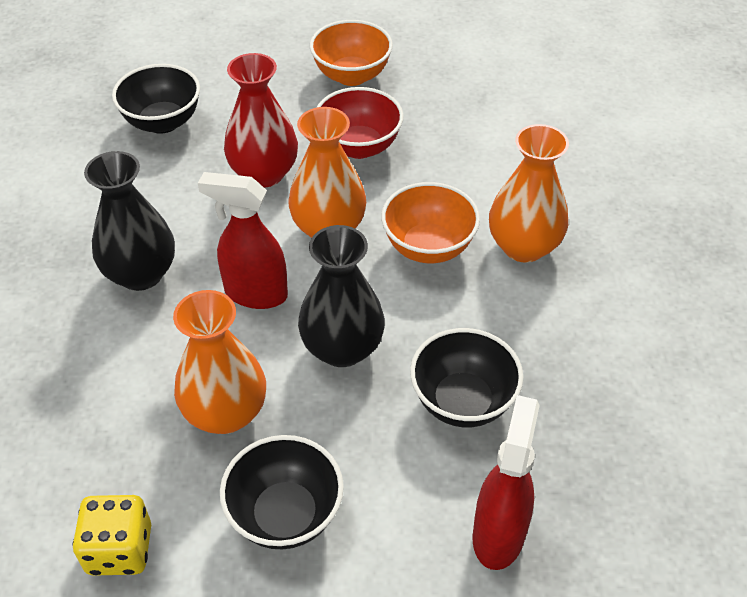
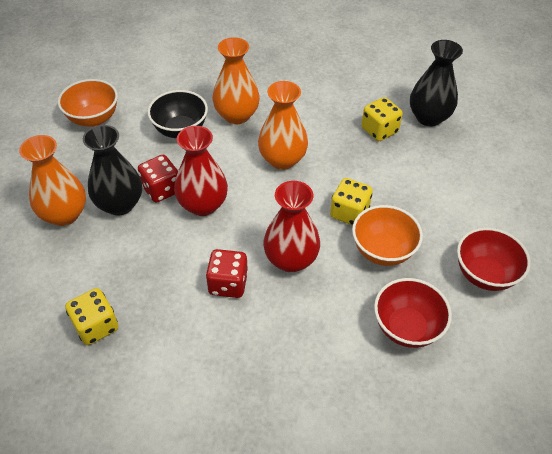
black bowl: [112,64,200,134] [220,435,344,550] [410,328,523,427] = 3 -> [147,90,208,138] = 1
red bowl: [316,87,404,159] = 1 -> [374,278,452,348] [457,227,531,291] = 2
red dice: none = 0 -> [138,155,178,203] [206,249,248,298] = 2
red spray bottle: [198,172,288,309] [473,395,540,570] = 2 -> none = 0
red vase: [224,53,298,187] = 1 -> [174,126,228,216] [263,181,320,272] = 2
yellow dice: [73,495,151,576] = 1 -> [65,288,118,345] [330,178,373,225] [361,97,403,141] = 3

